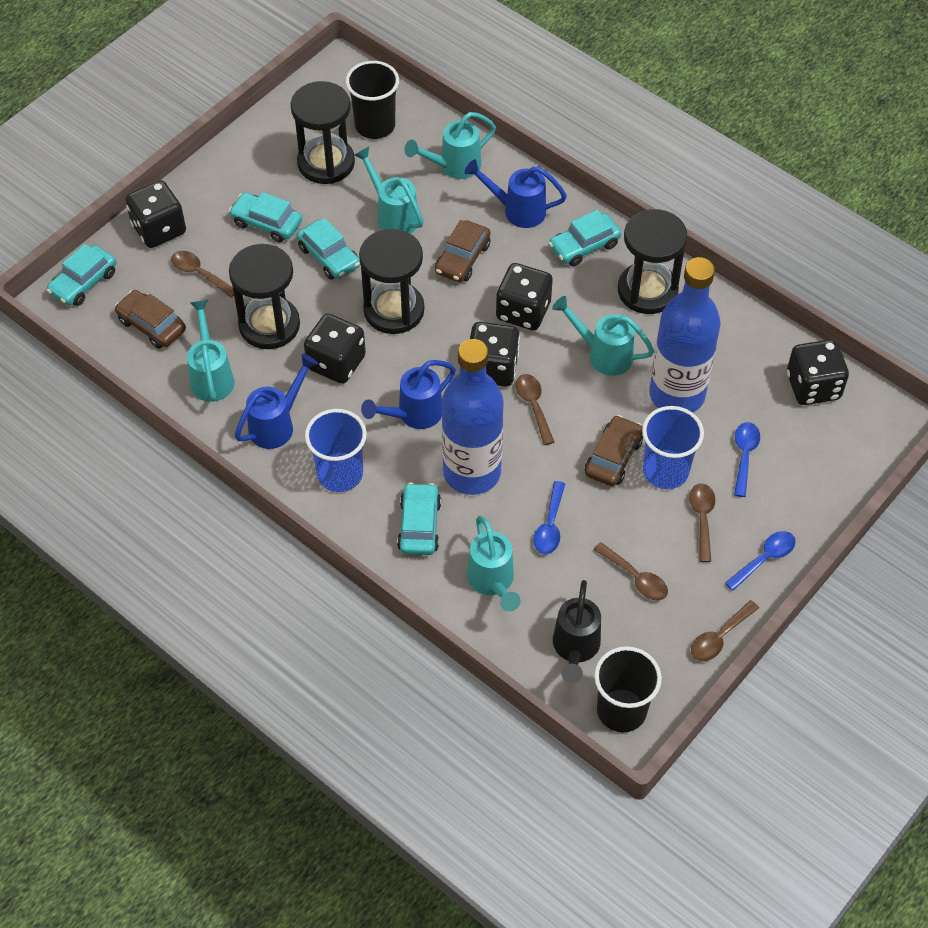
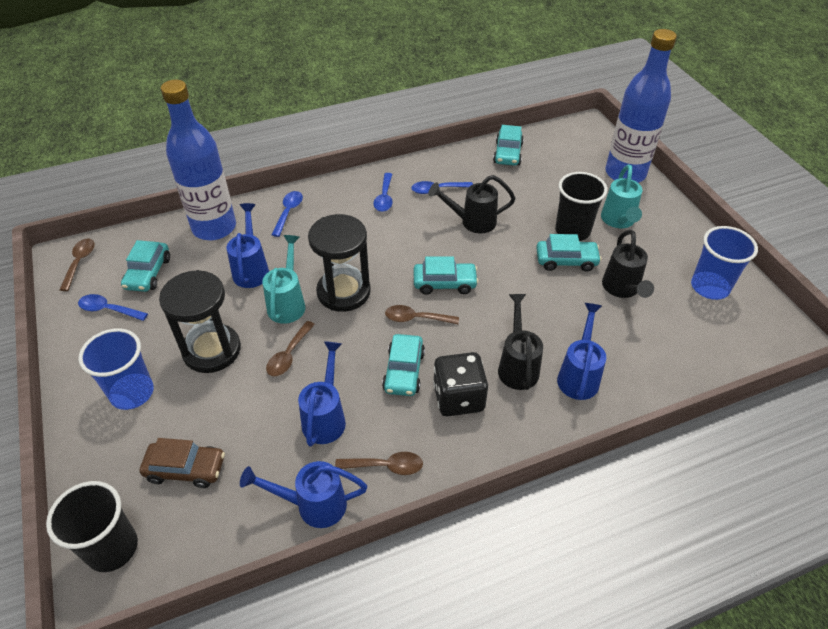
black dice: [125,180,186,248] [304,313,366,384] [470,322,520,387] [496,263,553,330] [787,339,849,405] = 5 -> [433,352,488,416] = 1
black hourglass: [229,244,300,349] [290,81,355,184] [359,229,425,334] [618,209,687,314] = 4 -> [159,270,241,373] [308,214,371,312] = 2
black watering can: [553,580,601,683] = 1 -> [428,175,516,233] [498,294,543,390] [602,230,654,298] = 3
blue spoon: [533,481,565,554] [725,531,796,591] [734,422,760,497] = 3 -> [78,294,148,321] [272,191,303,237] [374,173,393,212] [411,181,473,194] = 4
blue watering can: [235,354,318,449] [361,360,456,429] [464,159,567,228] = 3 -> [227,203,269,288] [240,461,367,528] [298,341,346,447] [557,303,606,400] = 4
brown car: [115,290,186,349] [435,220,490,282] [585,415,643,487] = 3 -> [140,438,225,488] = 1
brown spoon: [171,251,234,298] [515,374,554,445] [593,542,668,600] [689,483,715,562] [691,600,759,661] = 5 -> [59,238,95,291] [266,321,315,376] [335,452,423,475] [385,305,459,324] = 4
turquoise watering can: [187,300,234,402] [354,147,424,234] [405,112,496,179] [467,515,521,612] [552,296,654,376] = 5 -> [262,235,305,324] [601,165,642,228] = 2

